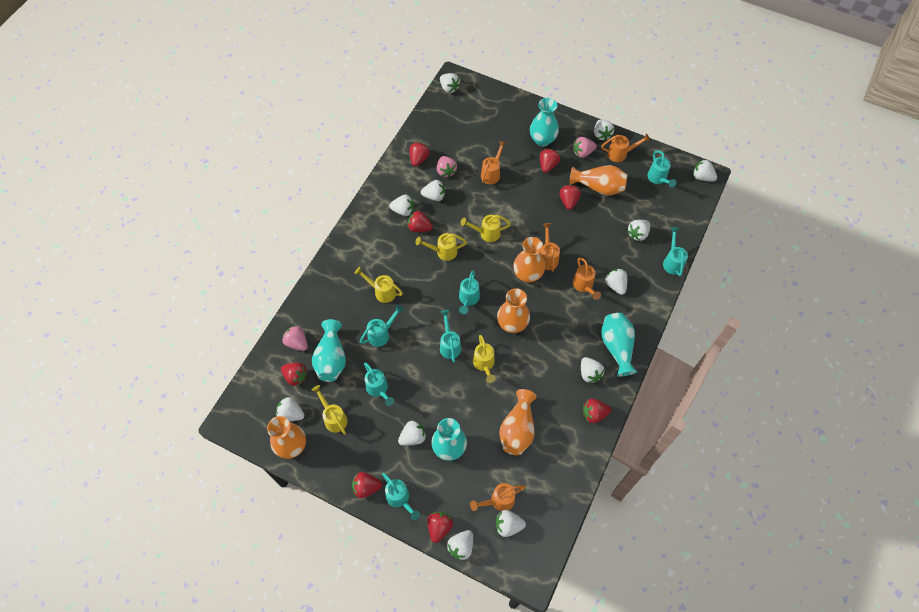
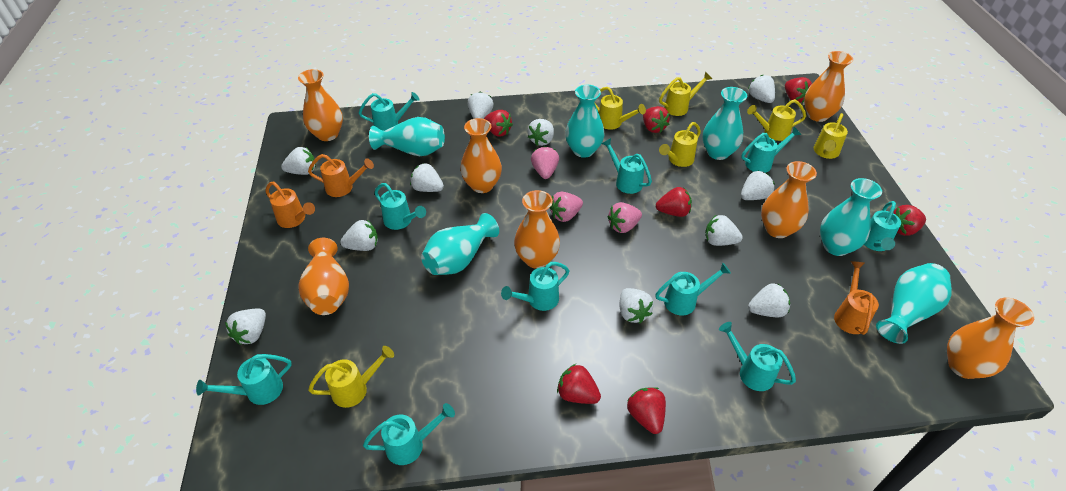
orange vase: [267,416,306,459] [497,288,530,333] [499,389,537,455] [513,237,545,283] [570,165,627,195] = 5 -> [298,69,343,141] [298,238,349,315] [460,118,502,193] [514,190,560,269] [761,161,817,238] [804,51,853,122] [947,298,1034,379] = 7
orange watering can: [470,483,526,511] [481,141,507,184] [540,223,560,272] [573,257,601,300] [601,134,650,162] = 5 -> [266,182,315,228] [308,154,374,197] [834,261,879,335] = 3
red strawberry: [281,363,308,386] [352,472,382,498] [408,211,433,232] [409,142,430,167] [427,512,453,543] [540,149,560,173] [559,185,581,210] [583,399,611,423] = 8 -> [484,110,513,137] [557,364,601,404] [627,387,666,434] [643,106,670,133] [656,187,692,217] [785,77,812,103] [893,205,926,236] = 7
turquoise vase: [312,319,346,382] [431,418,467,461] [530,98,559,147] [601,313,637,377] = 4 -> [369,117,445,156] [421,213,499,275] [565,85,605,158] [703,87,747,160] [820,178,882,256] [876,263,952,344] = 6
turquoise watering can: [360,305,404,347] [364,363,394,406] [382,473,420,520] [440,310,461,363] [459,270,480,314] [648,151,677,187] [663,227,688,276] = 7 -> [196,354,292,405] [359,92,420,131] [363,403,455,465] [375,183,426,230] [501,262,569,311] [601,138,652,194] [655,263,731,315] [719,322,796,391] [741,127,801,173] [864,201,901,251] = 10
white strawberry: [276,397,304,421] [389,195,414,216] [398,420,426,446] [421,180,445,201] [440,73,460,93] [447,530,473,561] [496,510,526,537] [581,357,604,383] [594,119,614,141] [605,269,627,295] [627,220,650,241] [693,159,717,181] = 12 -> [225,309,266,345] [281,147,316,175] [340,220,378,251] [410,163,444,192] [468,92,493,119] [528,119,554,146] [620,288,654,323] [705,215,743,246] [741,170,775,200] [748,75,775,103] [748,283,790,317] = 11
yellow watering can: [312,385,347,435] [354,267,403,303] [416,233,467,261] [460,215,511,242] [473,335,496,383] = 5 -> [308,346,394,408] [594,87,646,130] [659,72,712,116] [659,122,701,167] [747,99,806,141] [814,113,848,159] = 6

